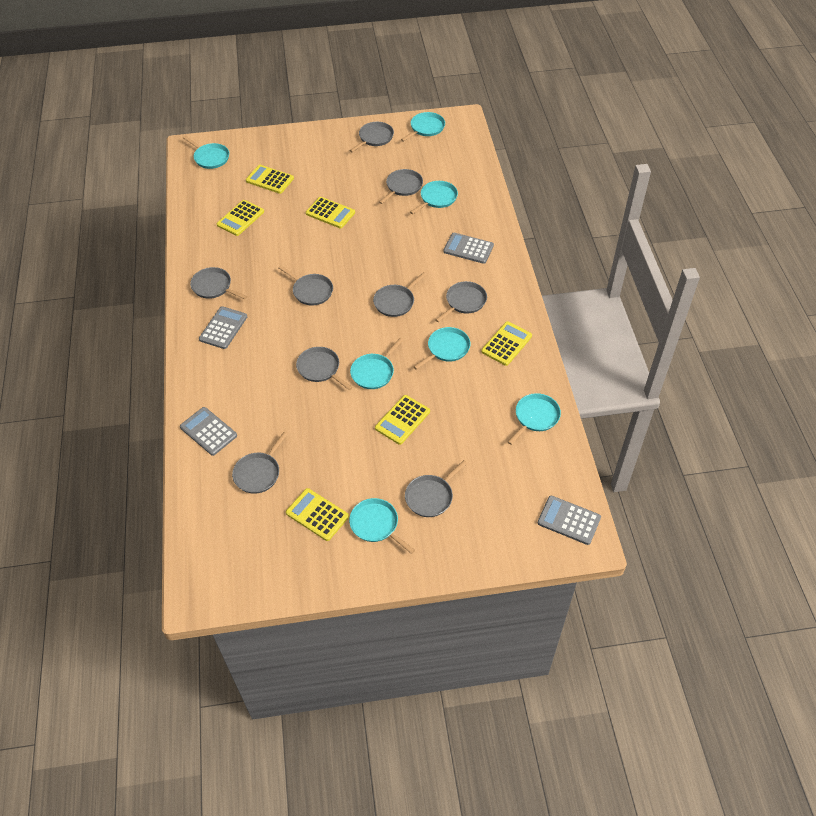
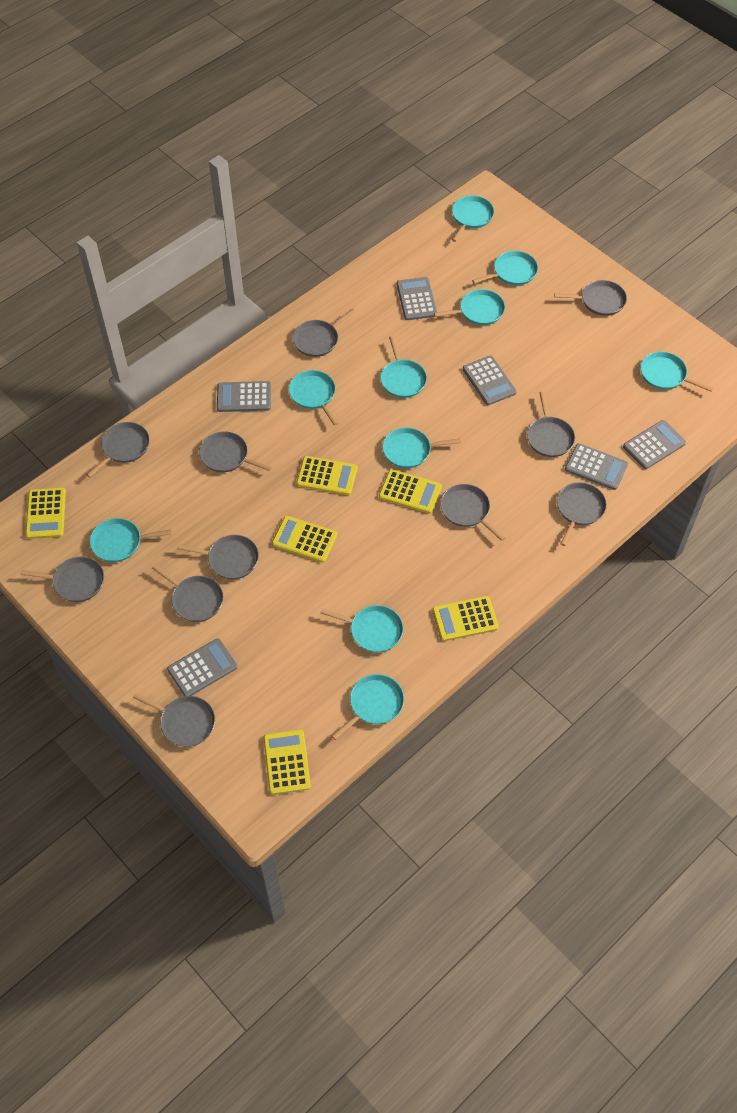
grey calculator: [180,407,237,456] [199,306,247,349] [443,233,494,264] [538,496,601,545] = 4 -> [167,638,238,696] [217,381,271,412] [397,277,437,320] [463,356,517,405] [565,443,628,490] [623,420,686,469] = 6
grey pan: [190,267,247,299] [232,432,287,494] [278,265,333,305] [296,347,353,390] [349,122,394,152] [373,272,427,317] [379,169,423,204] [405,460,467,517] [435,281,487,322] = 9 -> [20,557,104,602] [86,422,150,477] [133,693,215,747] [152,564,223,622] [177,535,259,579] [199,431,272,472] [293,308,356,357] [440,484,505,541] [527,391,575,457] [554,280,627,316] [557,482,607,546] = 11
turquoise pan: [183,136,229,169] [349,498,415,554] [350,338,403,389] [401,112,445,142] [410,181,458,214] [414,327,471,370] [508,393,561,445] = 7 -> [90,518,172,562] [289,370,338,426] [320,605,403,653] [332,674,404,740] [380,336,427,398] [382,427,461,468] [434,289,505,325] [452,196,494,242] [472,251,538,285] [641,351,713,392] = 10

